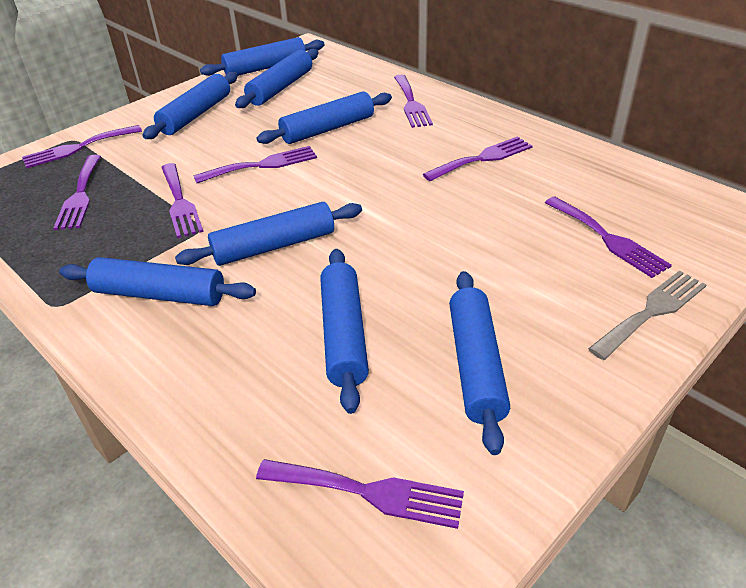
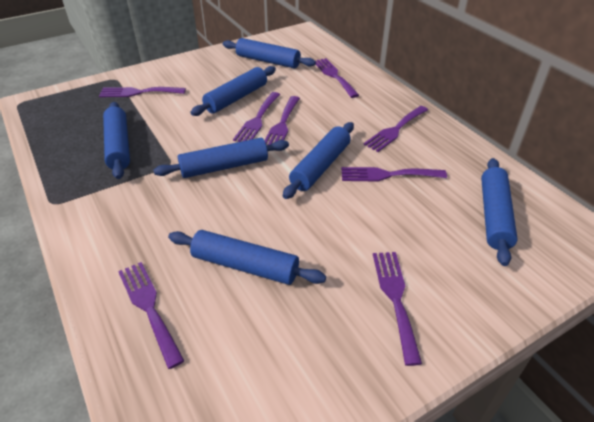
blue rolling pin: [59,257,256,306] [143,72,238,139] [175,202,362,266] [200,37,325,76] [235,49,319,108] [256,91,392,144] [320,249,369,414] [449,271,510,455] = 8 -> [103,102,130,179] [154,138,289,178] [168,230,326,285] [190,66,276,116] [223,38,316,68] [283,122,354,199] [481,158,518,266] = 7
grey fork: [588,270,706,360] = 1 -> none = 0

